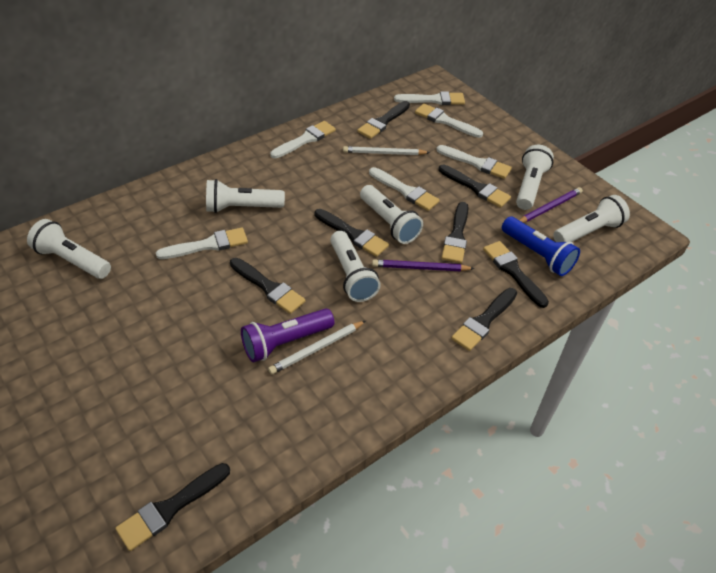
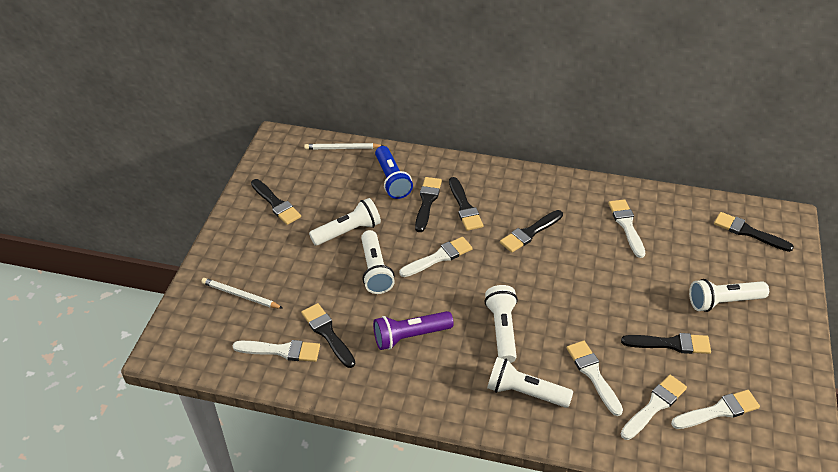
black brush: [115,463,230,551] [230,258,305,314] [315,209,389,257] [357,101,410,139] [438,165,511,208] [442,202,468,263] [451,288,517,351] [483,241,549,308] = 8 -> [251,179,301,225] [301,303,355,368] [415,177,442,232] [449,177,483,231] [500,210,563,253] [621,333,711,354] [714,212,794,252] = 7
purple pencil: [372,260,475,271] [519,187,583,223] = 2 -> none = 0
white flashlight: [27,219,111,279] [206,179,285,213] [330,231,381,302] [360,185,423,244] [516,145,554,210] [553,195,630,242] = 6 -> [309,198,381,246] [361,230,395,294] [484,285,518,363] [487,357,573,408] [689,279,769,312] = 5

